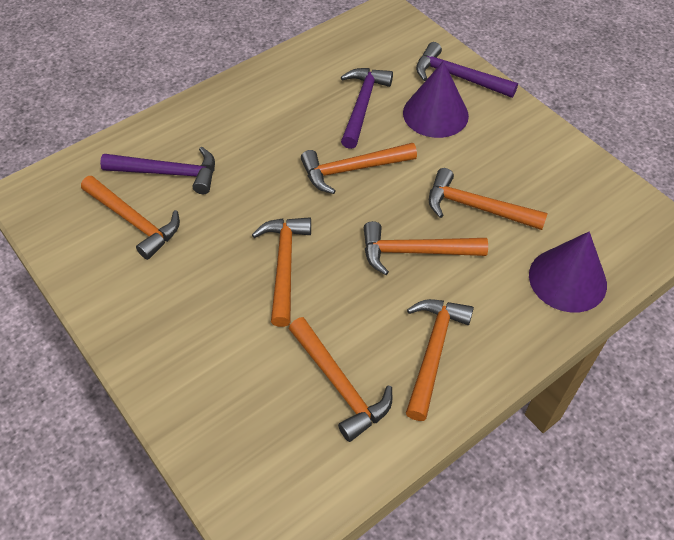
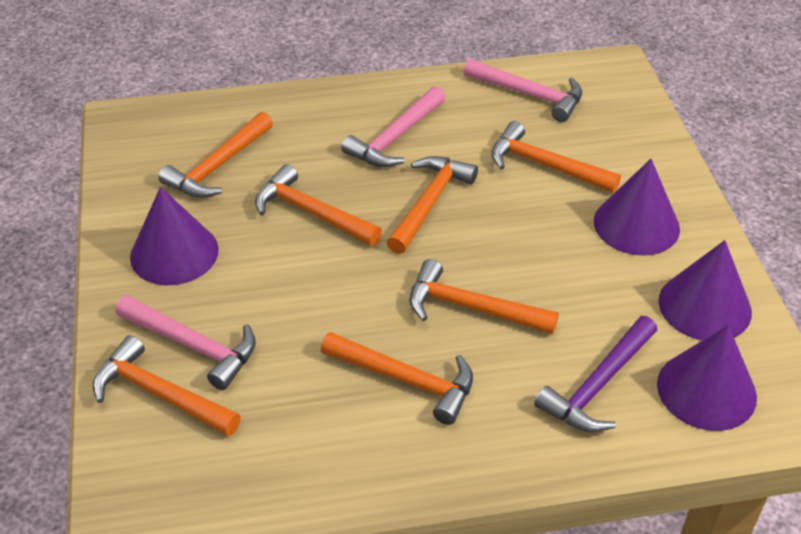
pink hammer: none = 0 -> [115,295,256,390] [341,86,445,167] [464,59,582,122] = 3
purple cone: [403,61,469,138] [529,232,607,313] = 2 -> [130,187,219,285] [594,159,680,256] [657,325,757,431] [659,240,752,340] = 4
purple hammer: [100,147,215,194] [341,68,393,149] [416,42,518,98] = 3 -> [534,316,657,432] = 1

